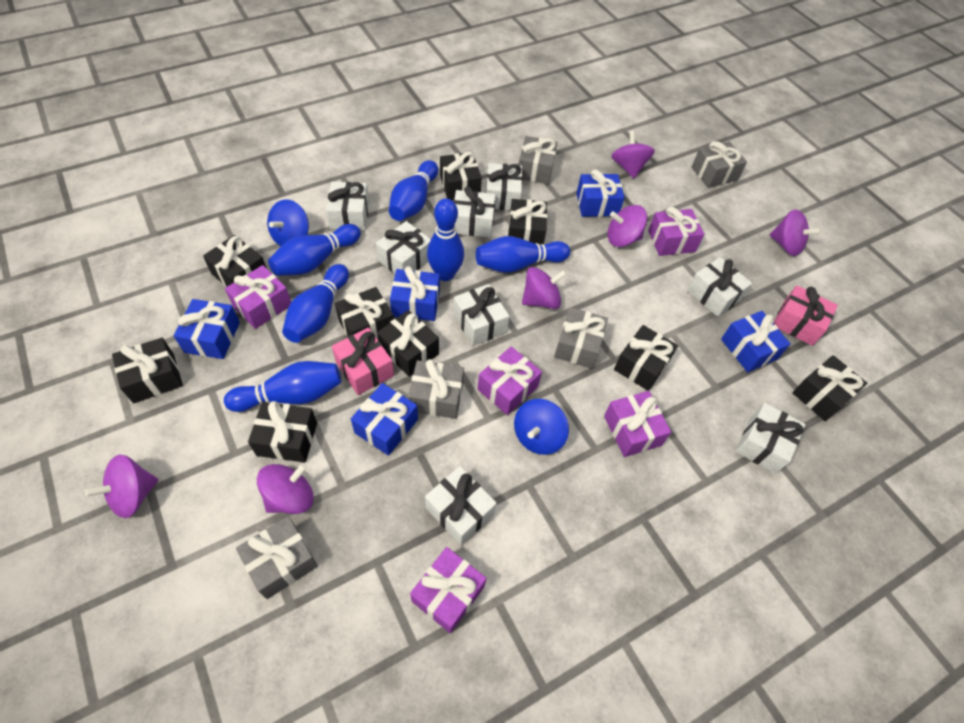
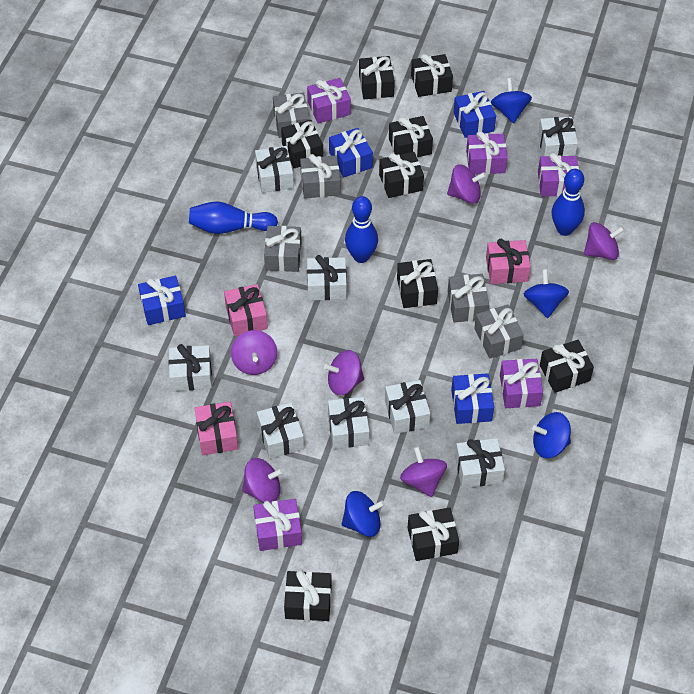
blue bowling pin: [224,361,341,412] [268,224,361,276] [282,264,349,343] [389,160,438,221] [427,198,464,281] [476,236,570,273] = 6 -> [189,201,278,234] [345,196,378,263] [552,169,585,236] = 3
blue gift: [174,299,240,359] [351,383,418,456] [390,266,440,321] [576,169,625,217] [721,311,791,372] = 5 -> [138,276,186,325] [329,128,373,177] [451,373,494,424] [454,91,496,138] = 4
blue spinning top: [267,199,309,246] [514,399,569,455] = 2 -> [342,491,385,537] [491,78,532,123] [524,269,569,318] [532,412,571,458] = 4
pink gift: [332,327,394,395] [773,285,838,346] = 2 -> [195,402,238,455] [224,284,268,336] [486,239,531,284] = 3

